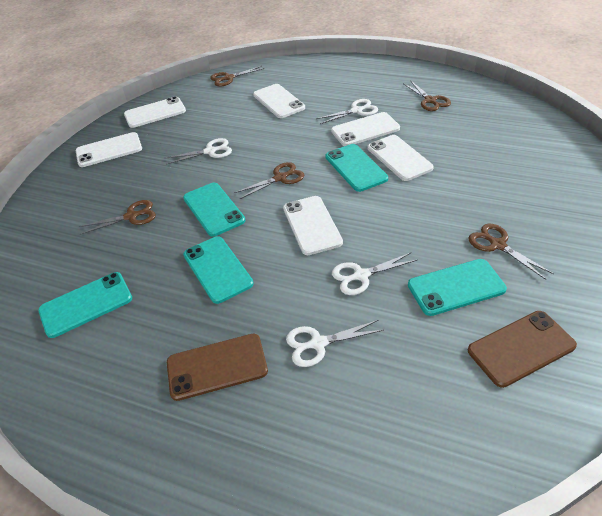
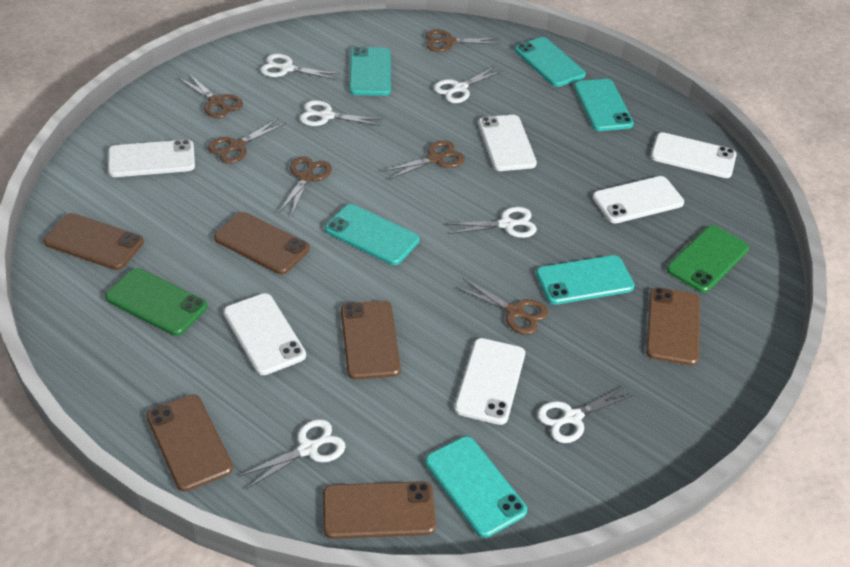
brown phone: [167,334,268,401] [468,311,577,388] = 2 -> [43,213,144,270] [146,394,233,492] [214,212,310,274] [323,481,436,539] [341,301,401,379] [646,287,700,365] = 6
brown scissors: [78,200,156,235] [210,66,265,87] [234,162,304,199] [403,80,451,111] [468,224,554,280] = 5 -> [179,73,243,118] [208,119,286,164] [279,156,332,216] [382,141,465,180] [425,29,501,52] [455,278,548,335] = 6
green phone: none = 0 -> [105,268,207,336] [666,225,749,293] = 2
turquoise phone: [38,272,132,338] [183,183,245,237] [183,236,254,304] [325,144,388,192] [408,259,507,316] = 5 -> [325,204,419,265] [349,47,391,96] [425,436,527,538] [515,37,586,87] [536,255,635,305] [574,79,634,131] = 6
white scissors: [166,138,232,165] [286,320,384,367] [316,99,378,124] [332,252,417,295] = 4 -> [238,419,346,489] [260,54,340,80] [299,100,383,126] [434,66,504,103] [446,207,537,238] [537,385,634,443] = 6

